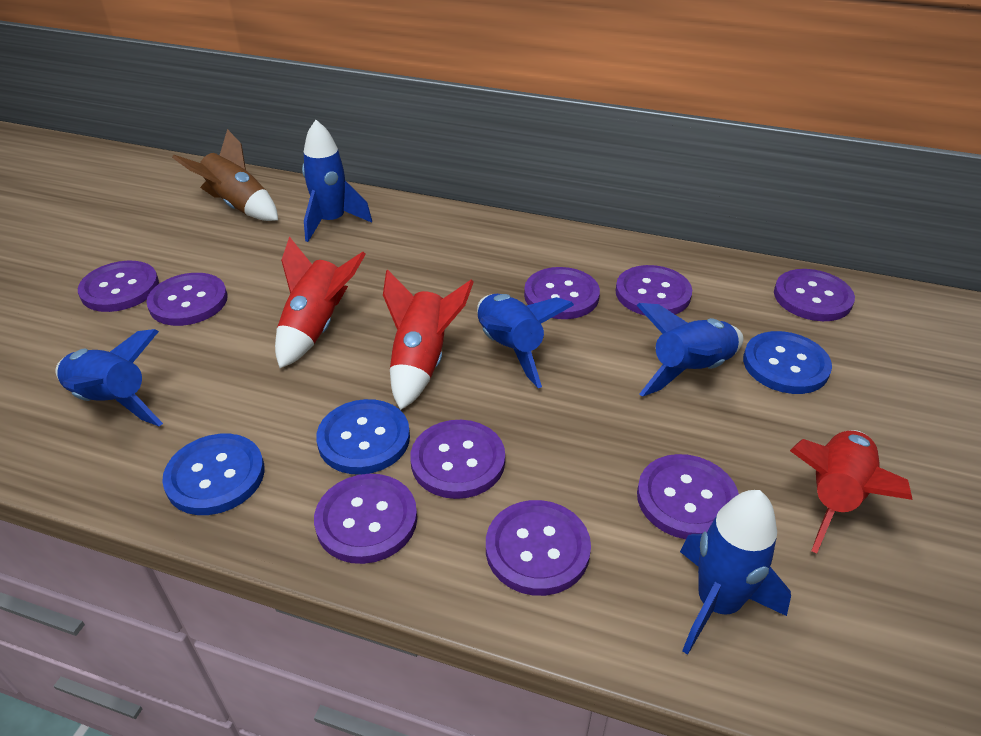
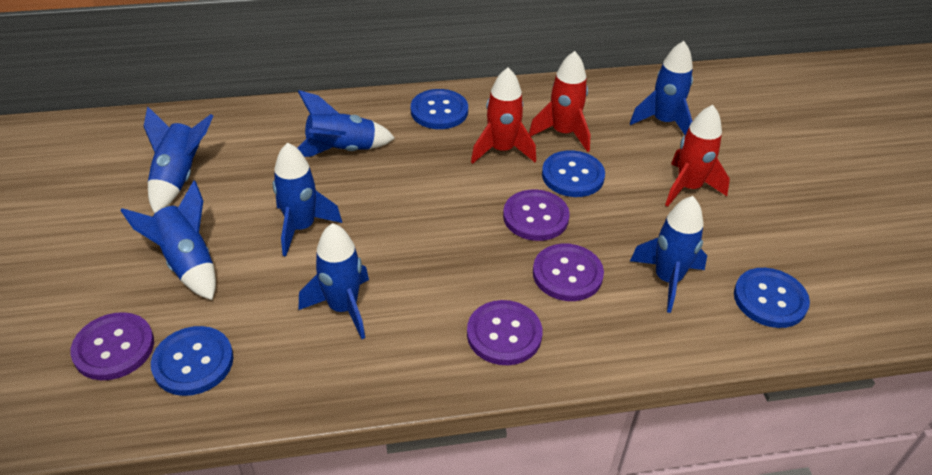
blue button: [162,434,265,515] [316,399,410,475] [743,331,832,394] = 3 -> [151,326,233,396] [411,89,468,129] [542,150,605,197] [734,268,810,328] = 4
blue rocket: [56,329,163,426] [302,120,372,242] [477,294,574,388] [637,303,744,397] [680,490,791,655] = 5 -> [120,181,216,300] [143,106,213,214] [273,143,342,256] [297,90,395,157] [299,223,369,339] [630,41,693,135] [630,196,707,313] = 7
brown rocket: [172,129,278,221] = 1 -> none = 0
purple button: [78,261,159,312] [146,273,228,326] [314,474,417,564] [410,420,505,499] [486,500,591,596] [524,267,600,319] [615,265,692,316] [637,454,739,539] [774,269,855,321] = 9 -> [70,312,154,380] [467,300,543,365] [503,189,570,241] [533,244,604,301] = 4

